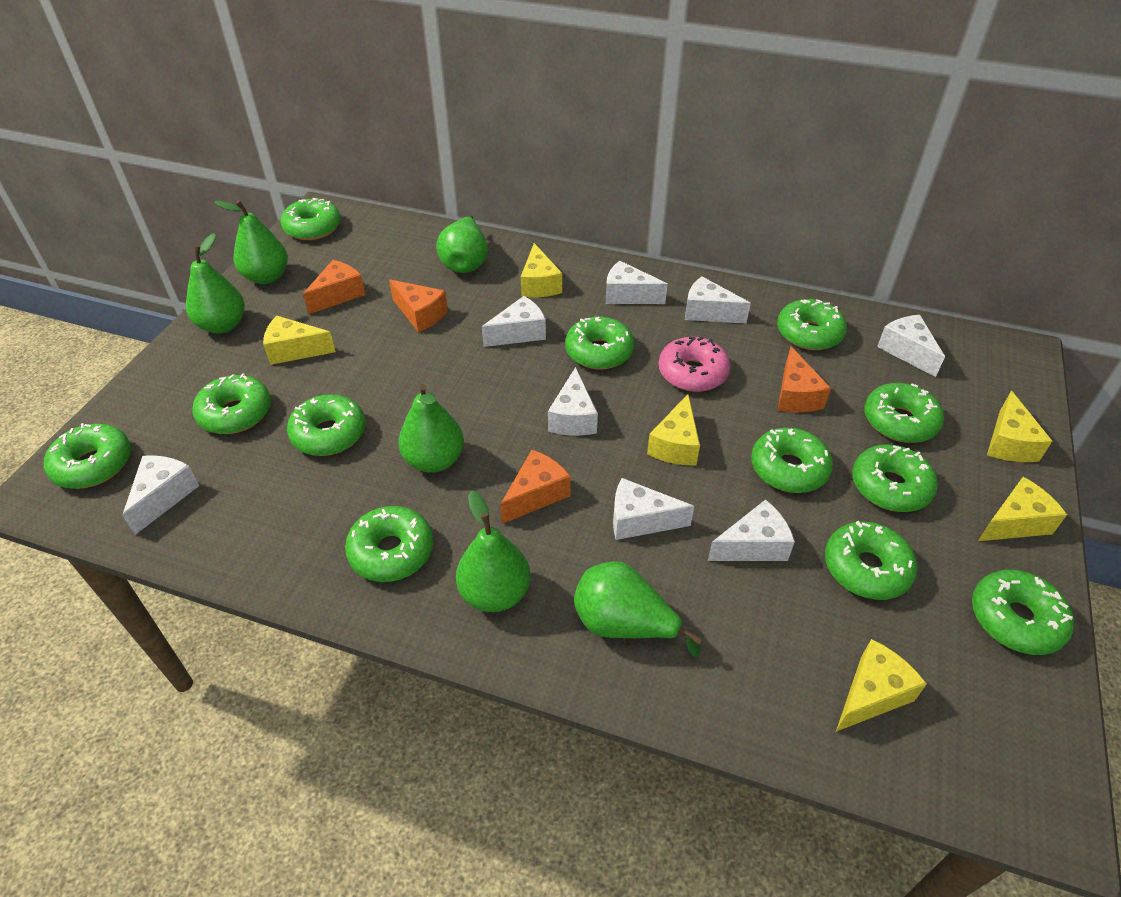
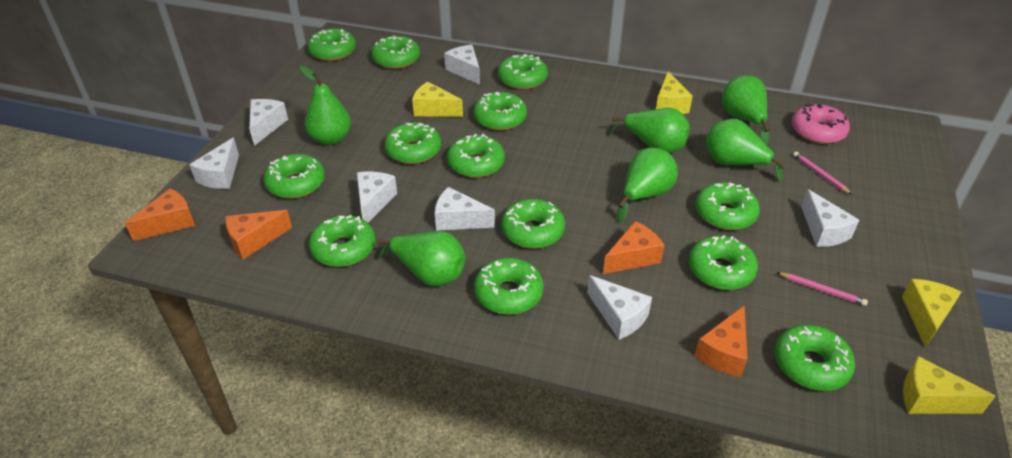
green donut: [44,423,131,489] [192,373,271,434] [280,198,341,240] [287,394,366,456] [345,506,433,582] [565,316,634,370] [751,428,833,493] [777,299,847,350] [825,521,917,600] [852,445,938,512] [864,383,944,443] [972,570,1074,655] = 12 -> [263,154,325,199] [308,29,356,61] [309,215,375,267] [371,35,420,69] [384,122,441,164] [447,134,505,178] [473,92,527,131] [474,258,544,315] [498,54,548,90] [501,199,565,249] [688,235,758,290] [695,182,760,230] [775,325,855,391] = 13
pink pencil: none = 0 -> [776,272,868,306] [793,152,852,195] = 2
white cheese: [122,455,199,535] [482,296,546,347] [548,367,598,436] [606,261,668,304] [613,478,694,540] [685,277,751,323] [708,500,795,561] [877,315,945,377] = 8 -> [189,138,239,189] [249,99,288,146] [357,172,397,223] [435,187,495,231] [444,45,480,85] [587,275,652,340] [801,189,859,247] = 7
yellow cheese: [263,316,336,365] [521,243,562,298] [647,394,700,465] [836,639,927,732] [978,477,1067,541] [987,391,1052,462] = 6 -> [412,82,463,117] [656,71,693,114] [902,279,961,348] [903,356,996,414] = 4

